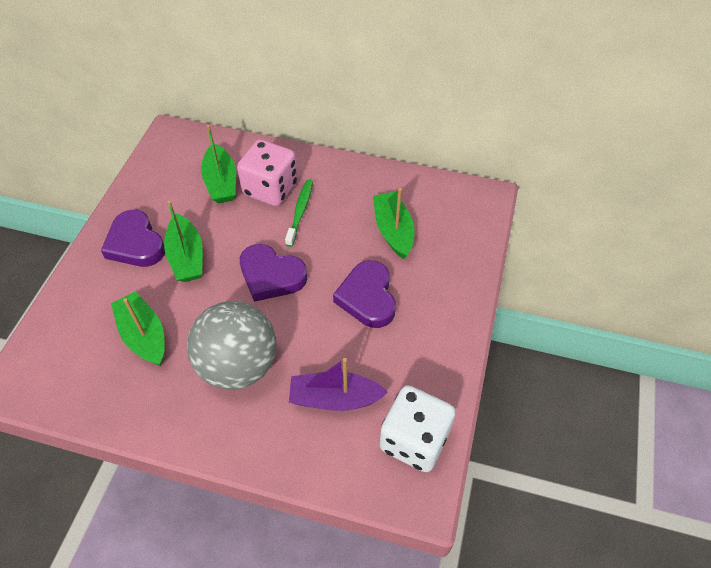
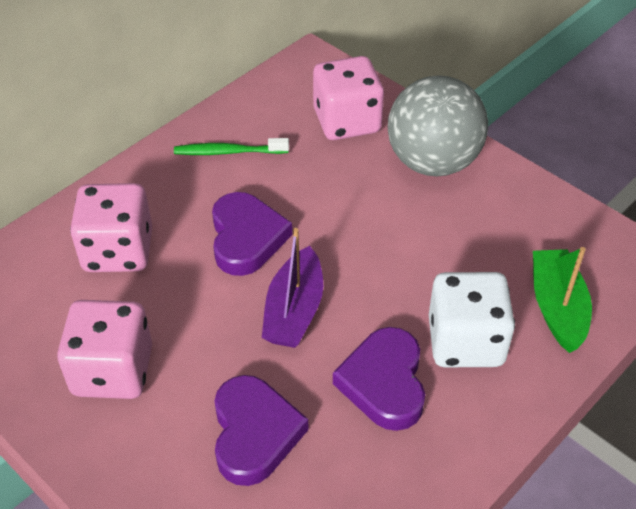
green boat: [111,291,165,366] [164,201,203,282] [201,125,236,203] [373,188,414,259] = 4 -> [533,247,592,353] = 1
pink dice: [237,140,298,206] = 1 -> [57,300,152,399] [70,183,152,272] [313,56,384,140] = 3

